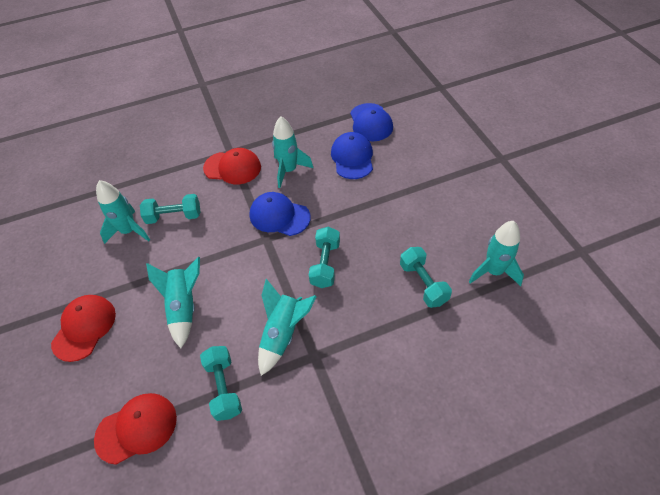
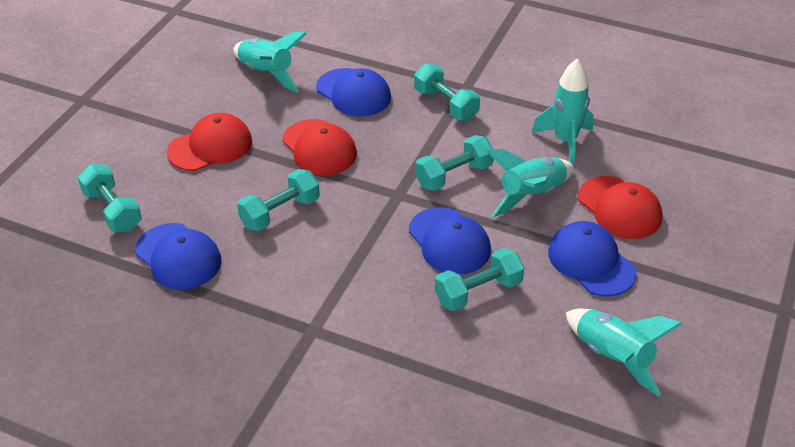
blue cap: [249,192,311,236] [331,132,373,179] [350,103,393,141] = 3 -> [135,223,221,290] [316,68,391,117] [409,207,491,275] [548,221,637,297] = 4
turquoise dumbbell: [140,194,201,224] [200,346,242,421] [309,227,340,288] [400,247,452,308] = 4 -> [78,164,142,232] [237,169,320,231] [414,63,480,121] [415,135,494,191] [435,248,524,311] = 5
turquoise rocket: [96,180,150,244] [146,257,200,348] [258,279,317,376] [272,116,313,188] [469,221,524,286] = 5 -> [233,32,307,92] [486,149,574,217] [532,59,594,165] [566,309,682,397] = 4

